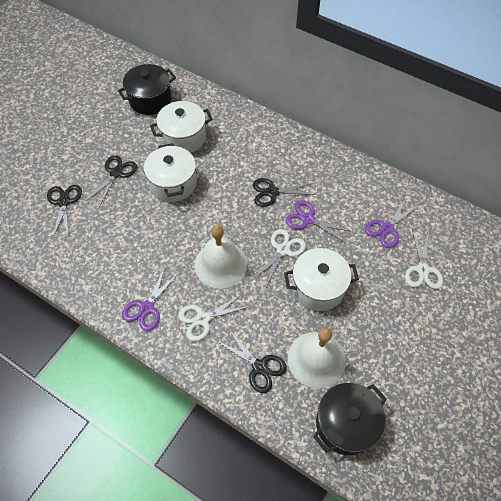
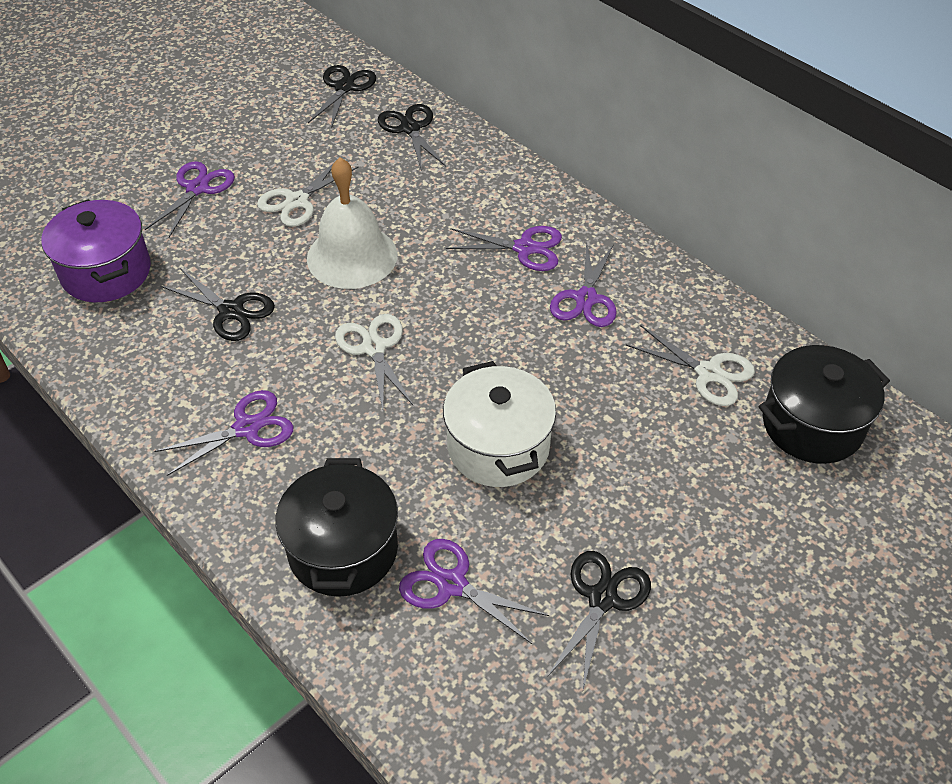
purple pot: none = 0 -> [41,199,151,302] = 1
purple scissors: [122,268,179,331] [286,200,352,243] [365,199,418,248] = 3 -> [145,161,235,237] [155,390,294,476] [399,539,549,644] [446,226,562,271] [550,241,617,327] = 5
white bell: [195,225,247,289] [287,328,346,389] = 2 -> [307,158,397,289] = 1
white pot: [144,143,197,202] [150,101,213,153] [284,248,359,311] = 3 -> [443,361,556,487] = 1

